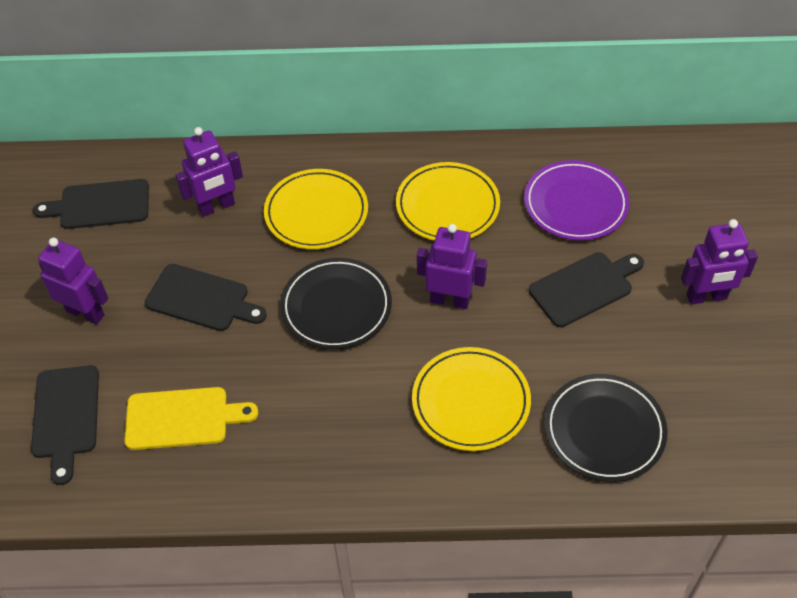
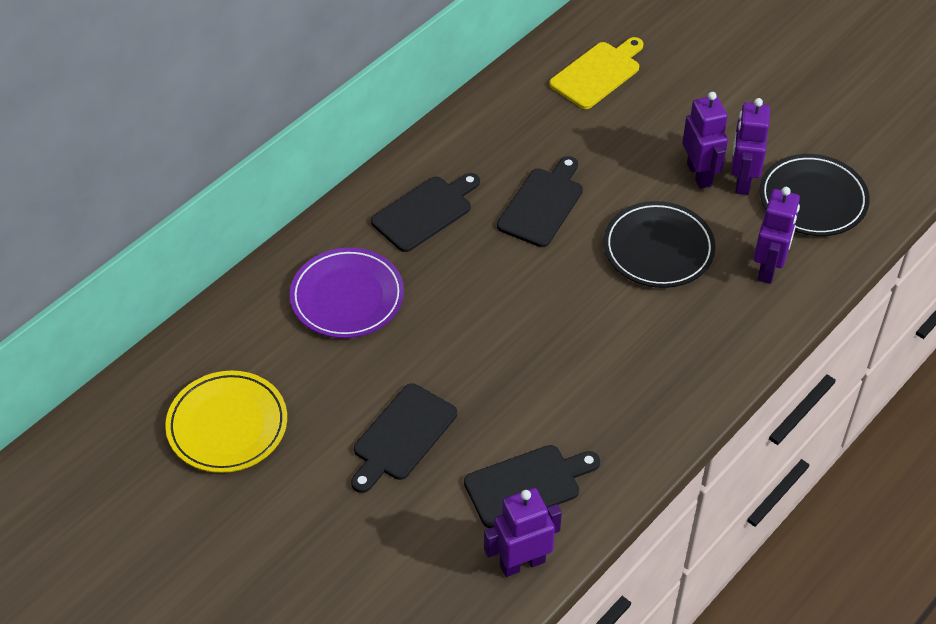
yellow plate: [264,169,368,249] [396,162,500,241] [412,347,531,451] = 3 -> [165,371,287,473] = 1

